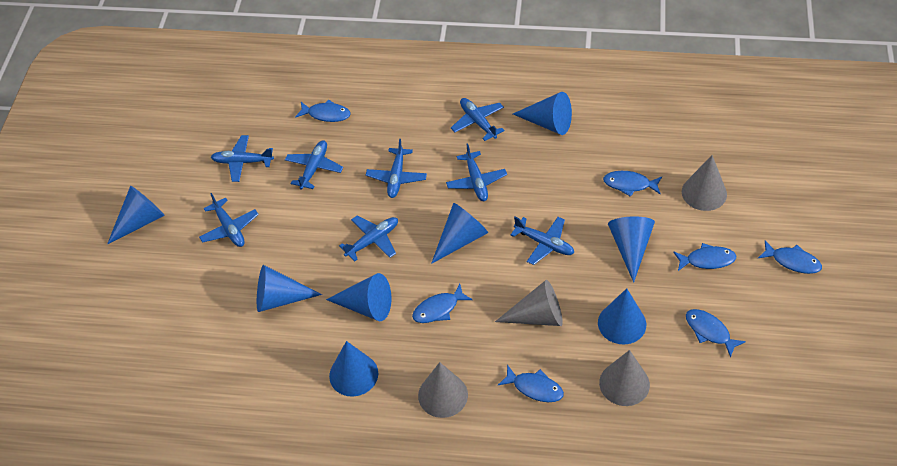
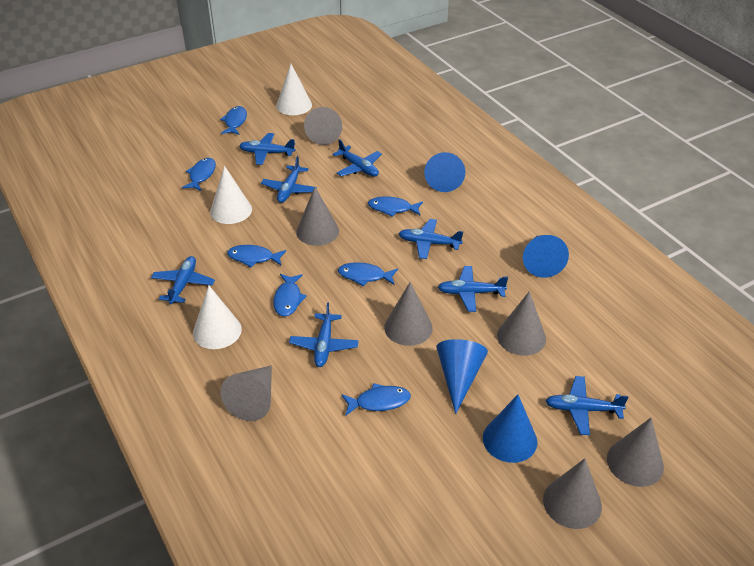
blue cone: [107,186,165,244] [257,265,322,312] [326,273,392,321] [329,341,378,396] [431,203,488,264] [513,92,572,135] [598,288,646,344] [608,216,655,283] = 8 -> [424,152,465,192] [437,339,488,414] [483,394,538,463] [523,235,569,278] = 4
grey cone: [418,362,468,418] [495,280,563,326] [599,350,650,406] [682,155,727,211] = 4 -> [220,365,272,421] [296,187,339,246] [304,107,342,145] [384,282,433,346] [497,291,546,356] [543,458,602,529] [607,418,664,487] = 7
white cone: none = 0 -> [193,285,242,349] [210,166,252,224] [276,64,312,115] = 3

